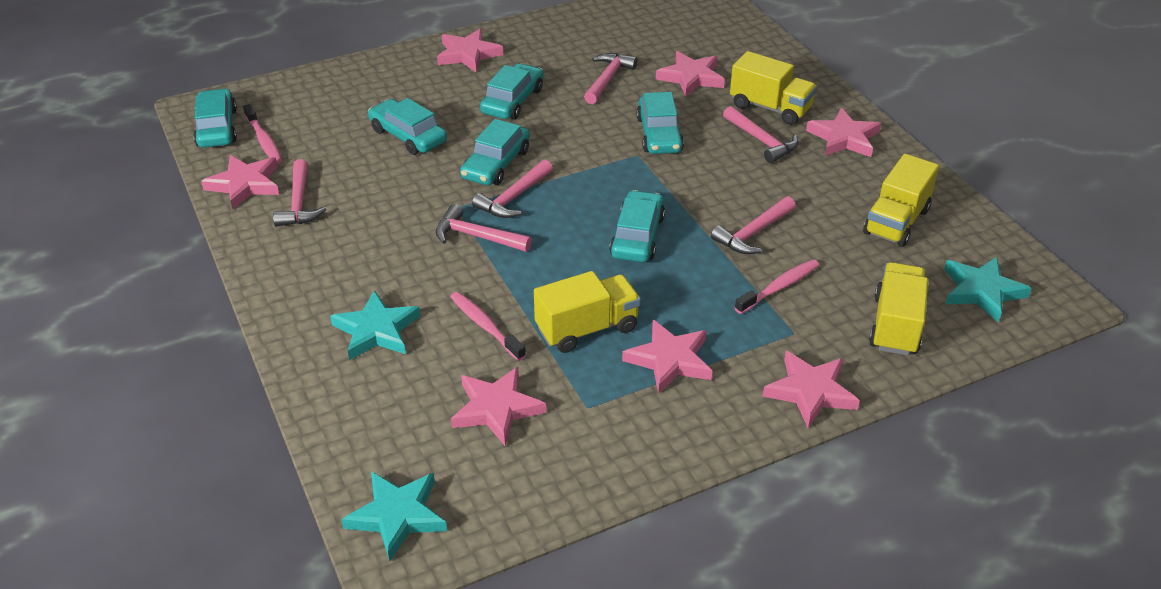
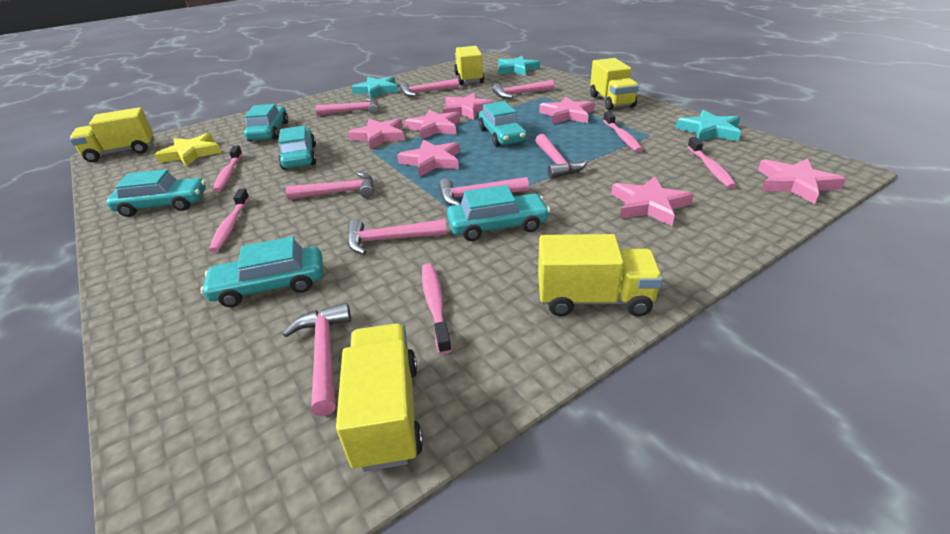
pink hammer: [273,159,326,227] [436,204,532,252] [472,160,553,218] [584,53,637,104] [711,196,796,254] [723,106,799,163] = 6 -> [283,303,351,416] [286,172,374,200] [315,98,378,116] [347,219,447,255] [400,78,459,97] [439,177,529,206] [492,80,554,98] [535,134,588,178] = 8
pink toothbrush: [243,104,282,164] [450,292,526,361] [735,259,819,314] = 3 -> [209,188,250,252] [213,145,243,192] [422,263,452,355] [603,112,643,152] [687,137,737,188] = 5
yellow star: none = 0 -> [154,133,221,166] = 1
yellow truck: [534,271,641,353] [730,51,817,125] [863,154,939,247] [869,262,928,356] = 4 -> [70,107,154,162] [336,323,423,472] [454,46,484,85] [538,234,663,316] [590,58,639,110] = 5

